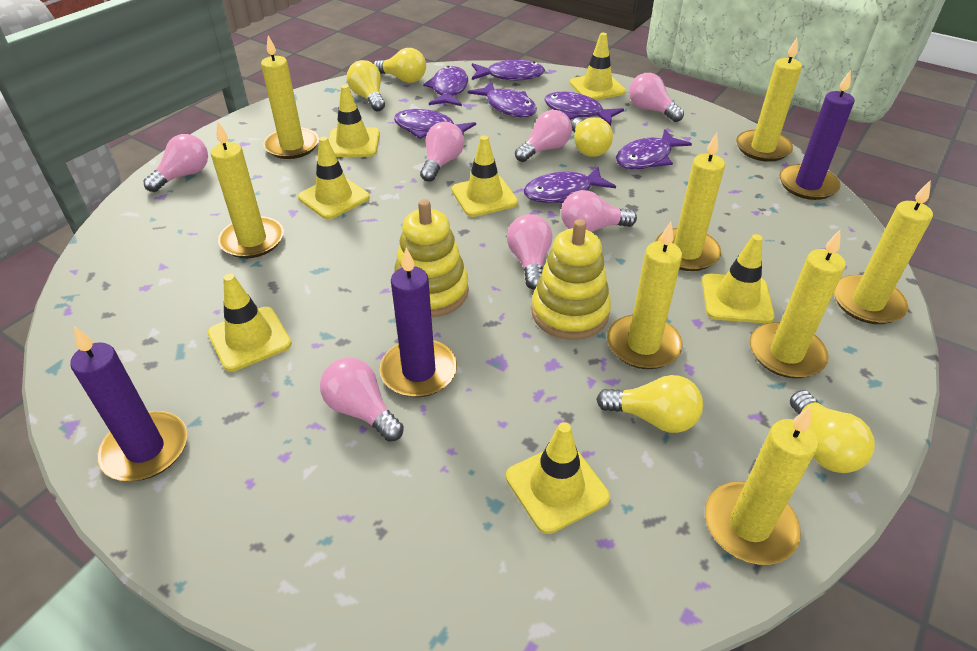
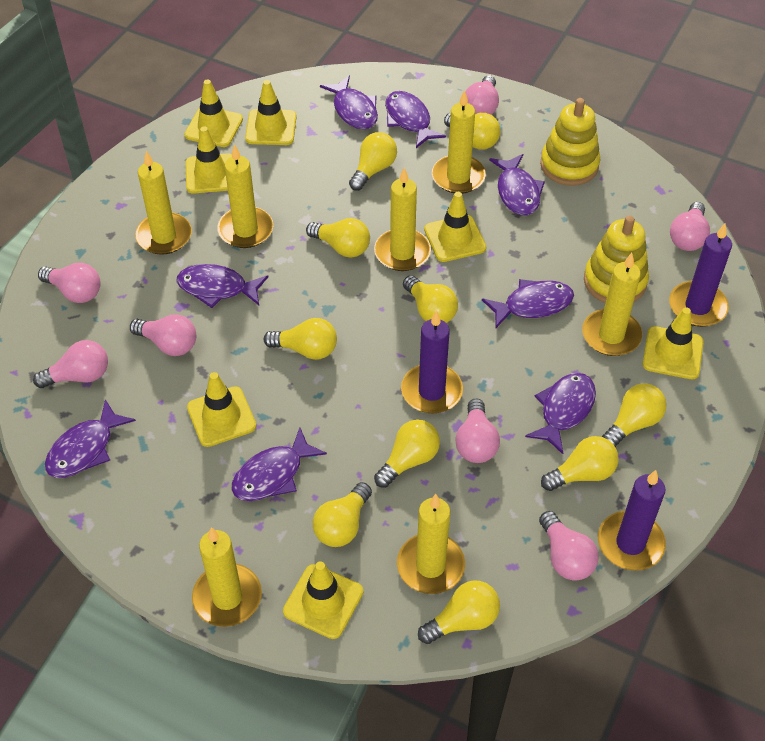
purple fish: [394,109,476,139] [423,66,468,106] [468,81,537,117] [472,59,545,81] [523,167,616,203] [544,92,624,126] [616,129,692,169] = 7 -> [45,399,136,478] [177,264,268,308] [232,428,327,501] [320,75,378,129] [385,91,446,148] [482,279,574,328] [489,154,545,215] [525,373,596,454] = 8
yellow candle: [211,121,284,258] [261,35,319,159] [607,222,682,369] [655,133,725,271] [705,407,819,565] [736,38,802,162] [750,230,846,378] [834,180,933,324] = 8 -> [135,151,192,255] [192,527,262,627] [217,144,273,248] [374,168,431,271] [397,494,465,594] [432,90,486,194] [582,253,642,356] = 7
yellow light bulb: [347,60,385,111] [373,48,426,83] [571,117,613,157] [596,375,703,433] [790,390,875,473] = 5 -> [264,318,337,360] [306,218,370,258] [313,482,372,547] [349,132,397,191] [374,420,440,488] [403,275,458,323] [418,580,500,644] [444,113,500,150] [541,436,619,491] [602,383,667,447] = 10

